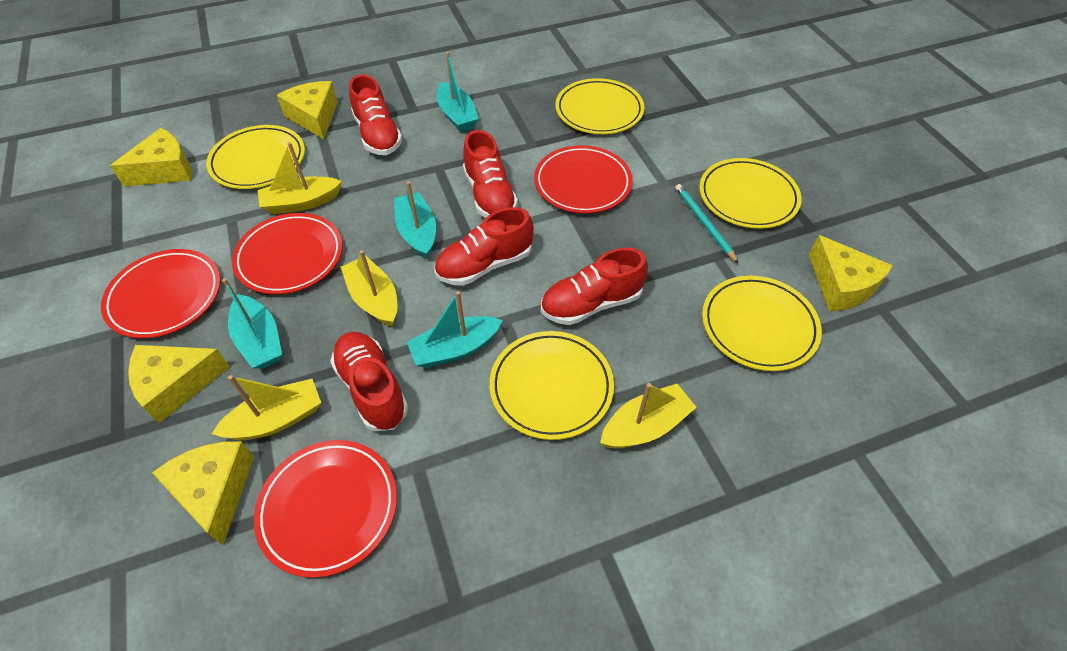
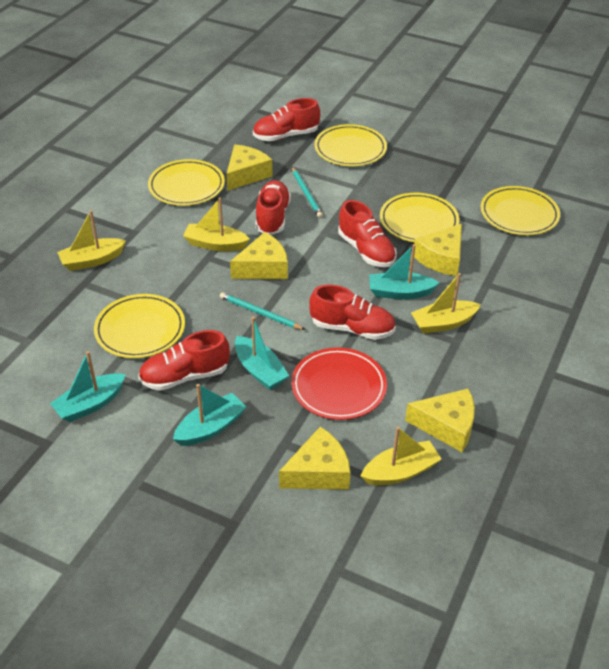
red plate: [101,249,221,339] [232,213,343,294] [254,440,397,578] [534,145,633,213] = 4 -> [291,347,387,420] = 1
turquoise pencil: [675,184,739,264] = 1 -> [220,292,305,330] [292,167,323,218] = 2

